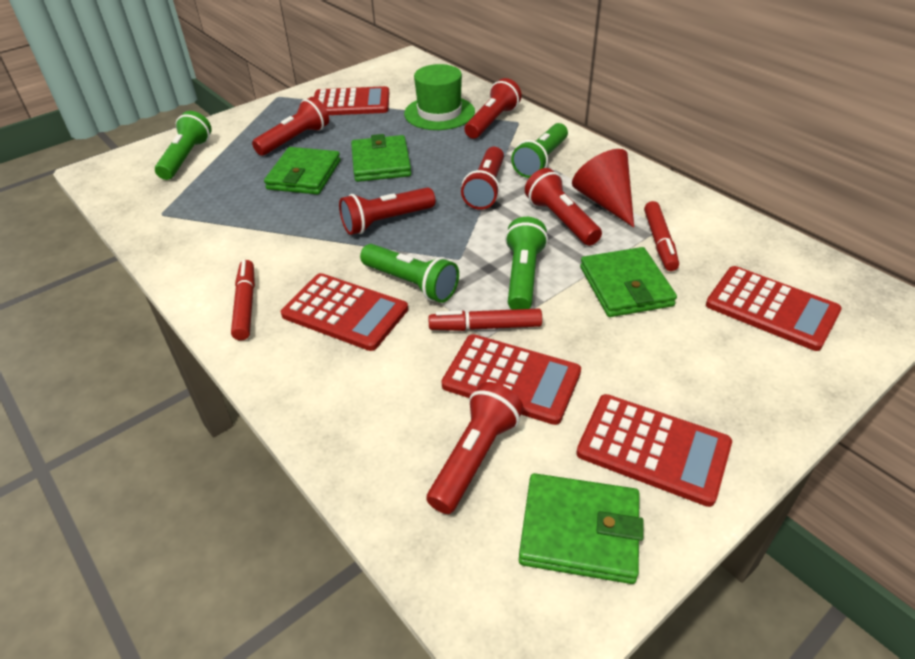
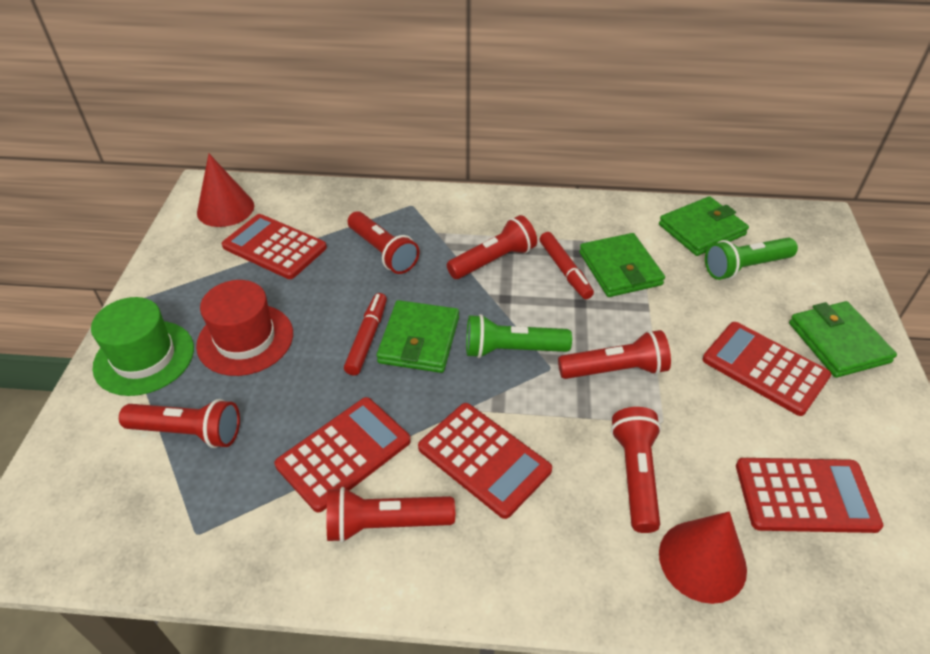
green flashlight: [155,111,212,180] [360,244,459,303] [505,217,548,310] [511,123,568,178] = 4 -> [466,314,572,358] [705,238,798,280] = 2
red cone: [572,149,634,227] = 1 -> [197,154,254,227] [659,511,747,604] = 2
red hat: none = 0 -> [196,280,293,376] = 1
red marker: [231,260,255,340] [429,308,542,331] [644,201,679,271] = 3 -> [344,293,387,375] [540,232,594,299] = 2

